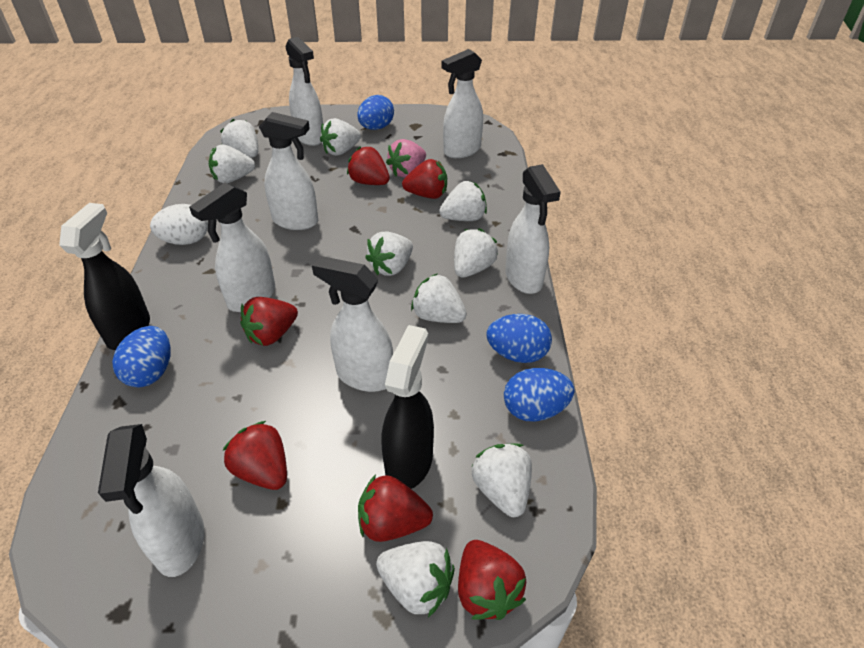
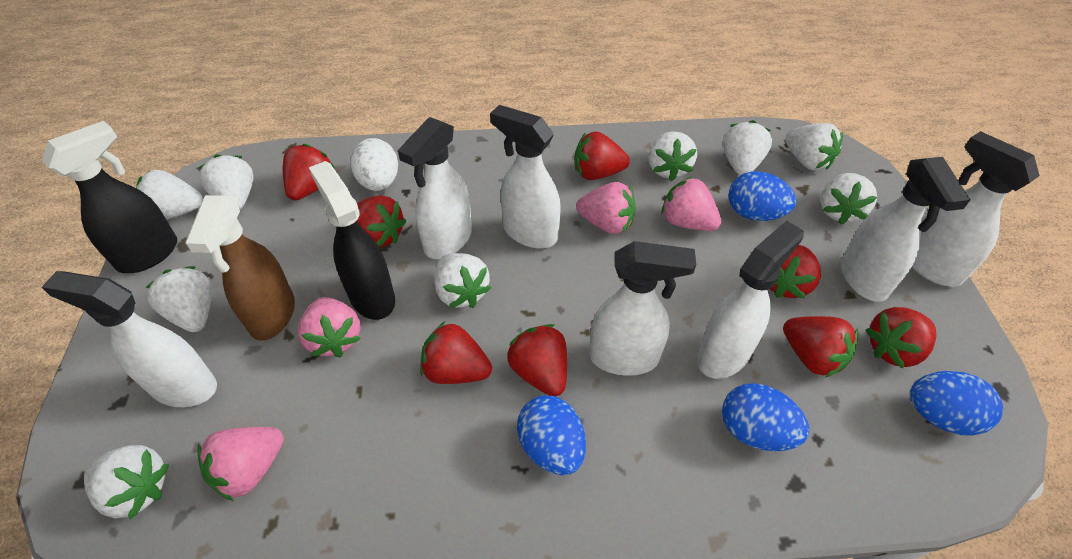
brown spray bottle: none = 0 -> [185,195,295,341] = 1
pink strawberry: [386,139,426,178] = 1 -> [197,427,284,501] [298,297,361,358] [576,182,636,234] [661,177,721,231] = 4
red strawberry: [222,421,287,490] [240,297,298,346] [347,146,390,185] [358,474,433,542] [402,159,447,199] [458,540,526,620] = 6 -> [283,144,335,201] [357,195,406,248] [420,322,492,384] [507,324,567,397] [574,131,630,180] [771,245,821,299] [783,316,859,378] [866,307,936,368] = 8

